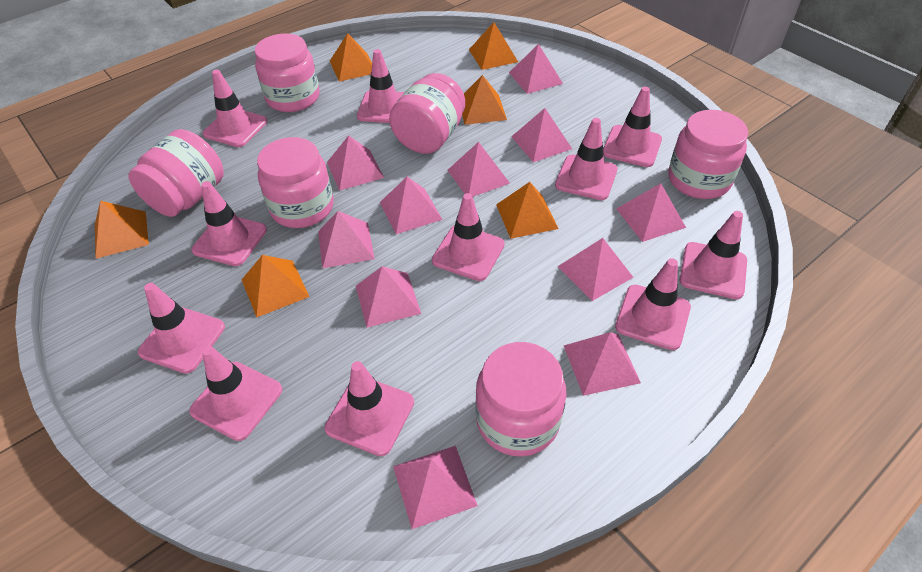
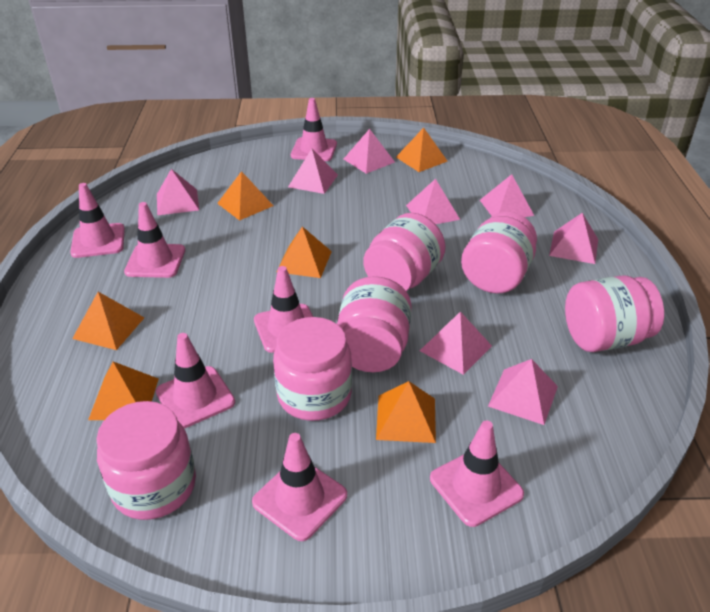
pink pyramid: [318,211,374,268] [327,135,384,191] [356,266,421,328] [380,177,443,234] [393,446,478,529] [448,142,510,197] [509,44,563,94] [511,108,572,162] [558,238,633,301] [564,332,641,396] [616,183,686,242] = 11 -> [157,169,199,215] [288,149,338,194] [344,129,395,174] [406,179,460,224] [420,311,492,375] [480,174,534,217] [488,359,558,425] [549,213,598,264] = 8
pink traffic cone: [138,283,225,374] [189,346,282,441] [192,181,267,266] [203,70,267,147] [325,361,414,456] [357,49,405,123] [432,193,505,281] [555,118,618,200] [603,87,662,167] [615,258,691,350] [680,211,747,299] = 11 -> [70,183,125,258] [124,202,185,278] [156,333,235,428] [252,433,347,541] [254,266,313,353] [291,98,337,161] [430,421,524,527] = 7

